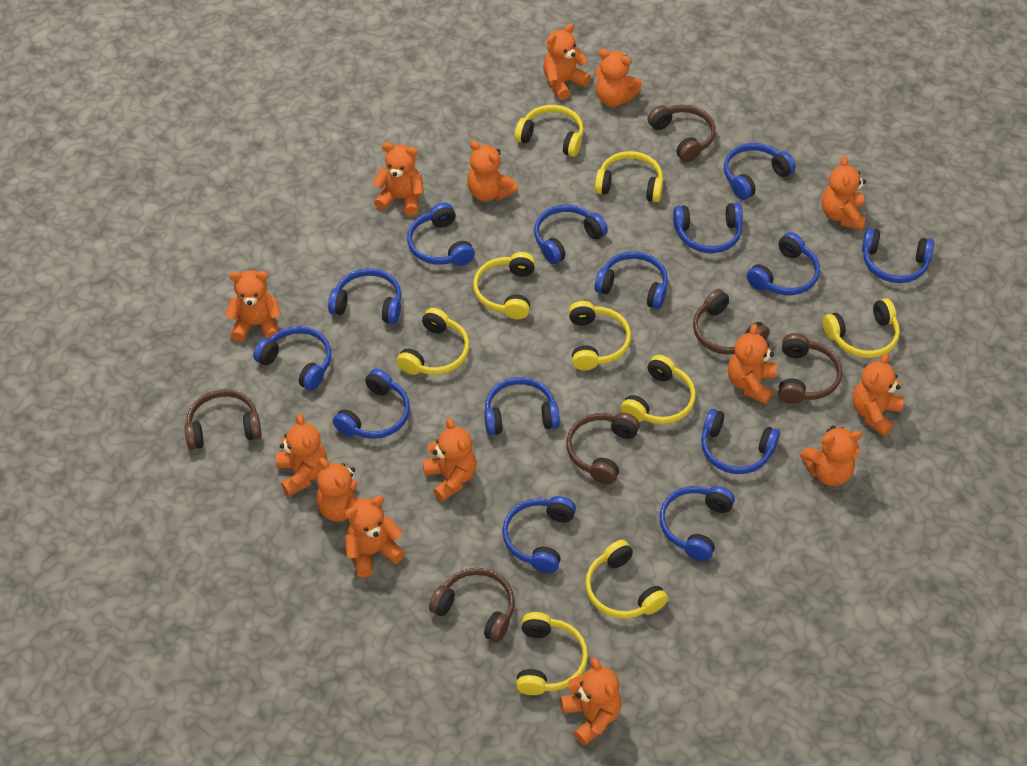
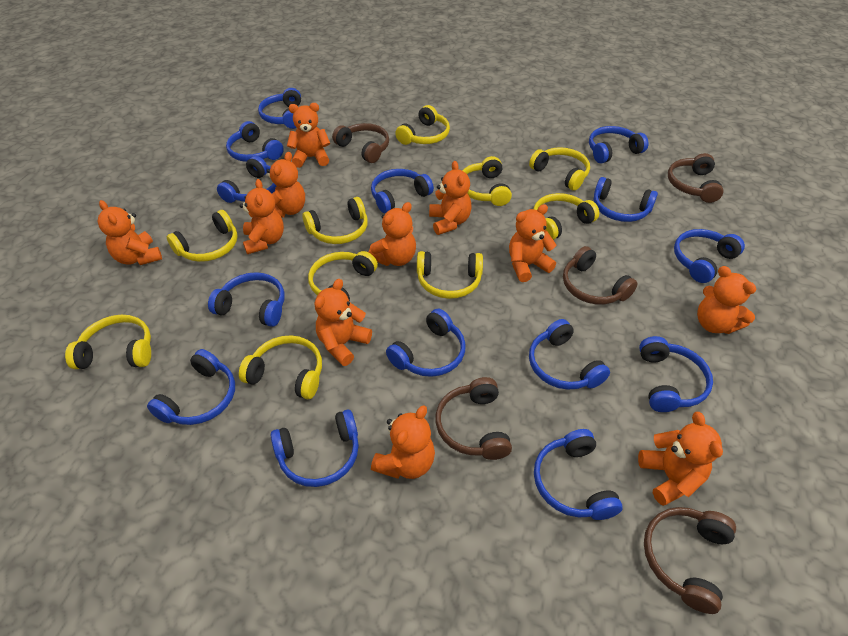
brown headphones: [185,389,262,450] [429,568,515,643] [566,412,640,484] [647,105,716,162] [693,289,770,355] [778,333,842,404] = 6 -> [332,123,389,163] [436,377,512,460] [563,246,638,305] [644,507,736,614] [668,153,723,203] = 5
orange teddy bear: [225,270,282,342] [276,414,327,496] [316,458,371,522] [345,496,405,578] [373,142,424,216] [422,418,476,502] [467,140,518,201] [543,23,591,100] [560,658,621,746] [595,49,642,107] [728,324,777,404] [800,426,862,486] [821,156,866,230] [853,353,904,436] = 14 -> [98,200,162,265] [240,179,284,254] [267,152,305,218] [287,103,330,168] [314,279,372,366] [368,202,416,266] [371,405,435,479] [429,161,472,235] [509,204,557,282] [638,412,723,506] [697,266,757,334] = 11
yellow headphones: [397,308,469,375] [473,252,535,319] [515,105,584,157] [516,612,588,695] [569,301,631,370] [585,540,668,619] [595,151,663,202] [621,355,696,424] [823,298,900,358] = 9 -> [65,315,151,369] [167,210,238,262] [239,335,322,399] [302,197,368,244] [308,251,378,301] [395,105,450,145] [417,251,483,299] [462,156,512,206] [529,147,590,191] [533,193,599,240] = 10

